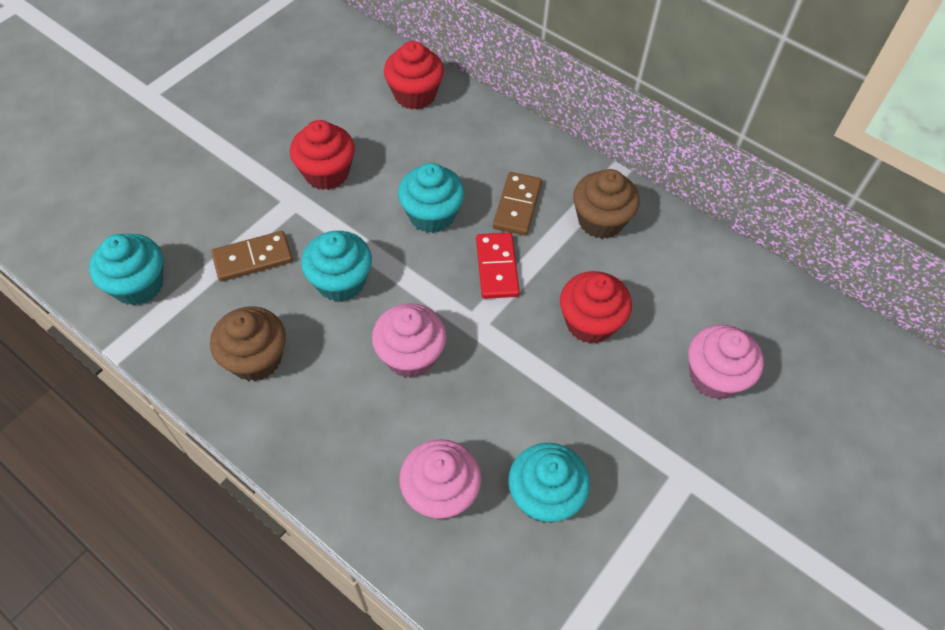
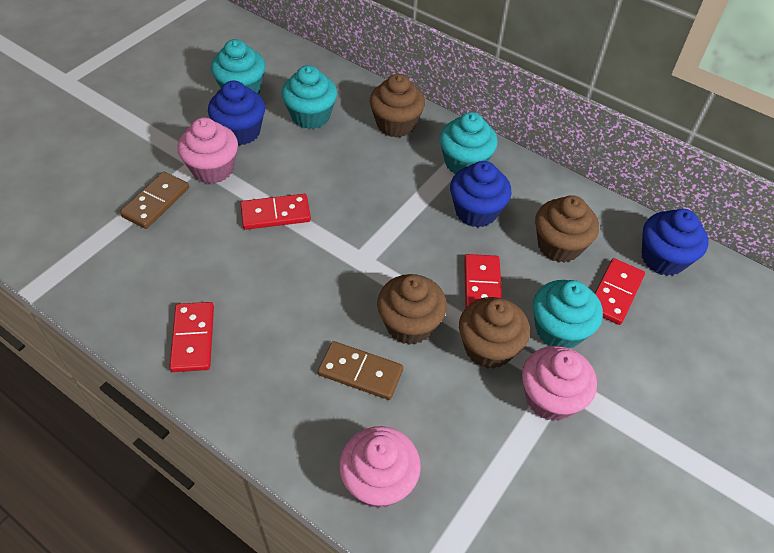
blue cupcake: none = 0 -> [208,81,265,145] [450,161,511,227] [642,209,708,276] = 3
brown cupcake: [210,306,286,381] [573,169,640,239] = 2 -> [369,74,425,138] [377,274,447,345] [459,297,530,369] [535,195,599,263] = 4
red cupcake: [290,120,355,190] [384,41,444,110] [560,271,632,344] = 3 -> none = 0
red domino: [476,233,520,299] = 1 -> [169,302,214,372] [240,194,311,230] [464,254,502,308] [595,258,645,325] = 4

